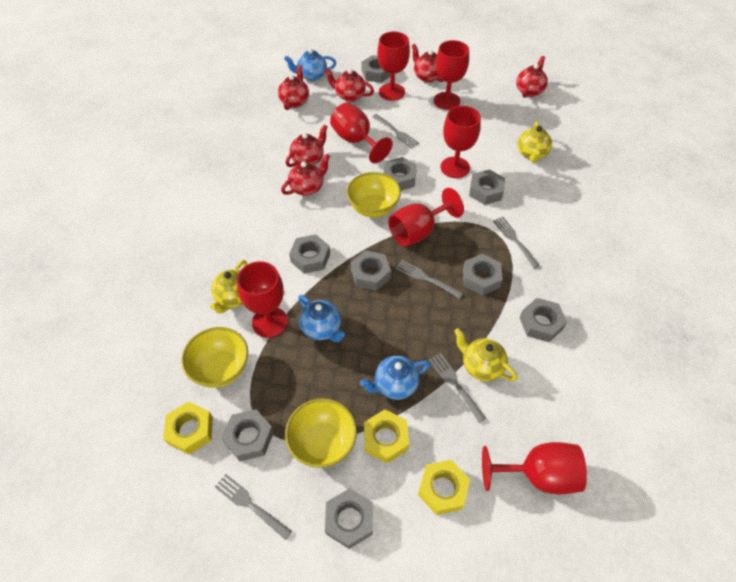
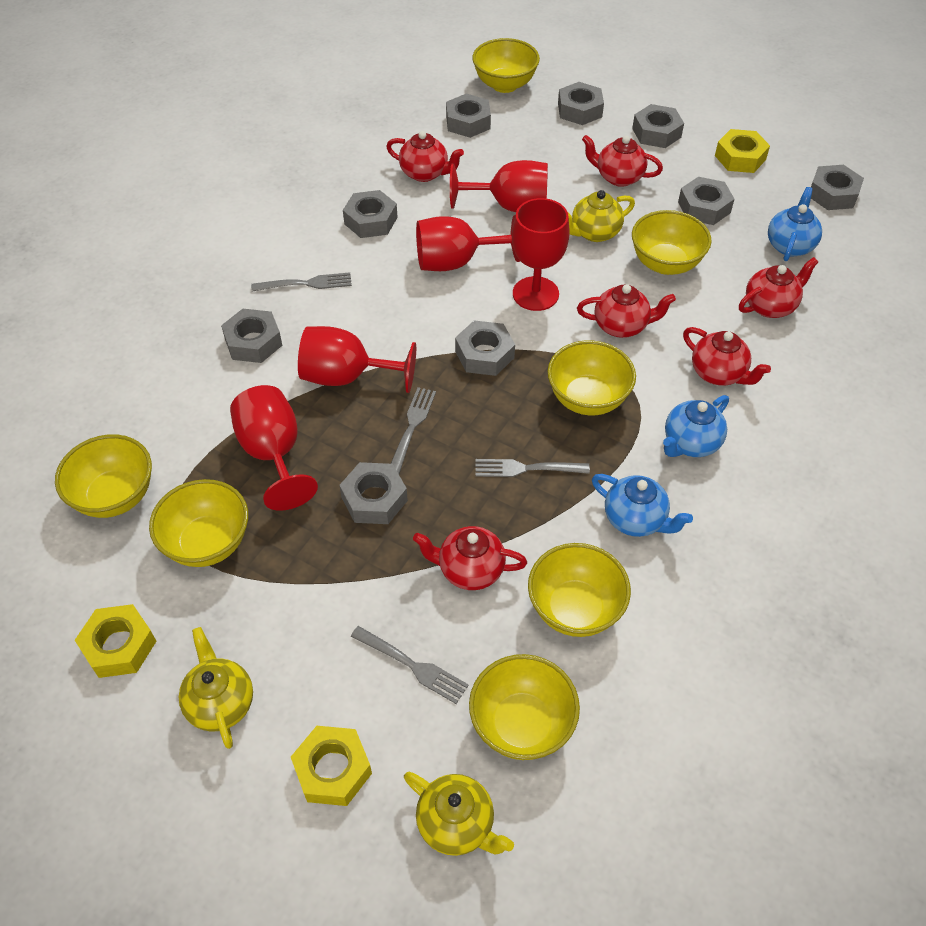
grey fork: [215,474,292,540] [372,114,419,149] [395,260,463,299] [429,353,486,423] [493,217,540,269] = 5 -> [251,272,352,292] [351,626,469,704] [391,387,436,474] [475,459,590,477] = 4
red goblet: [237,261,288,338] [330,102,393,163] [377,32,410,101] [388,188,464,247] [434,40,469,110] [441,106,481,178] [482,442,587,494] = 7 -> [230,385,318,511] [298,326,416,393] [416,215,520,271] [450,160,548,212] [512,198,570,311] = 5
yellow bowl: [181,327,248,388] [285,398,357,468] [347,172,401,218] = 3 -> [55,434,152,518] [149,479,248,567] [469,654,580,760] [472,38,540,93] [528,543,631,637] [547,340,636,415] [632,210,712,275] = 7

